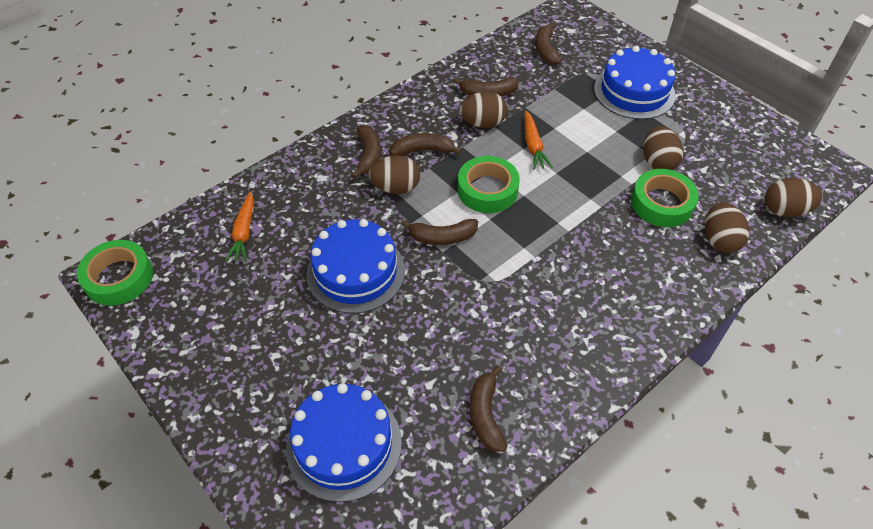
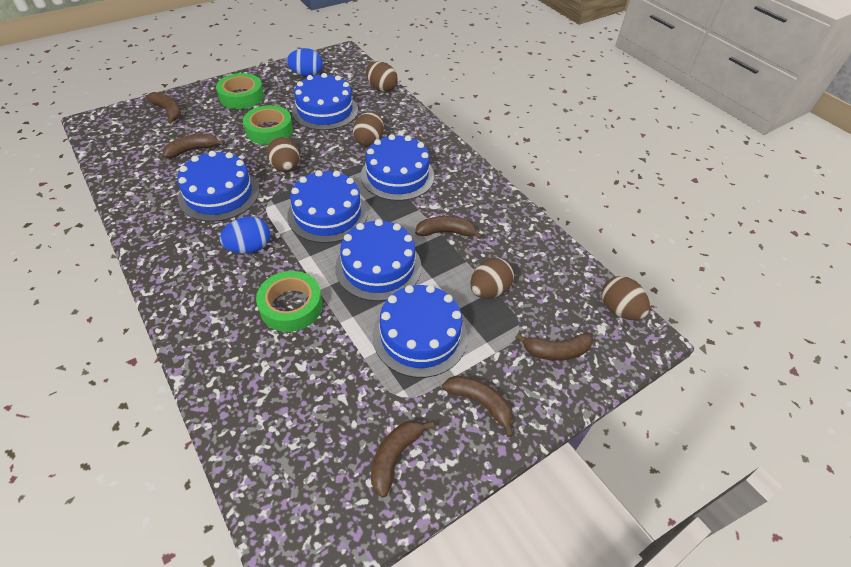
blue cake: [286,383,402,502] [307,219,405,314] [594,46,676,119] = 3 -> [177,151,259,222] [287,170,368,243] [292,73,358,130] [335,219,422,301] [361,134,434,201] [373,285,467,378] = 6
blue egg: none = 0 -> [220,217,270,254] [287,48,323,76] = 2
orange carrot: [225,191,253,262] [525,111,553,170] = 2 -> none = 0

